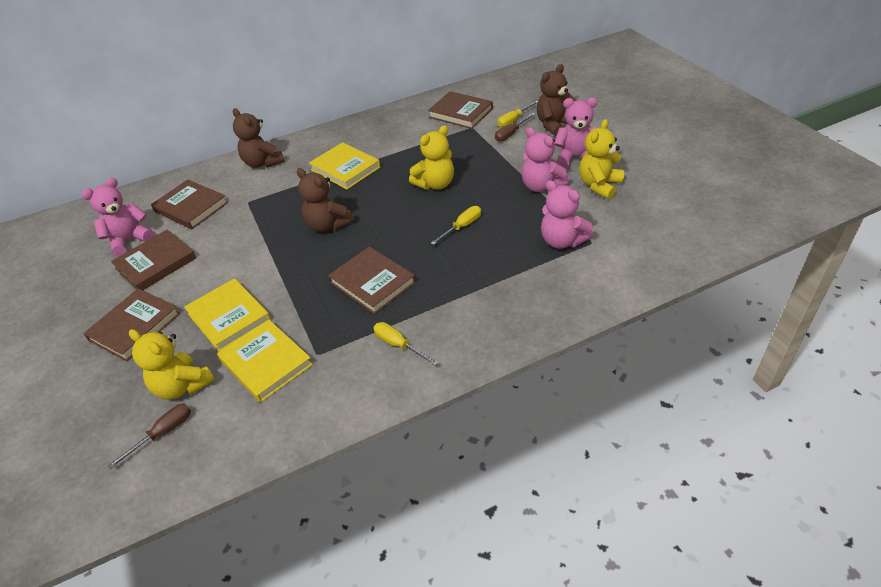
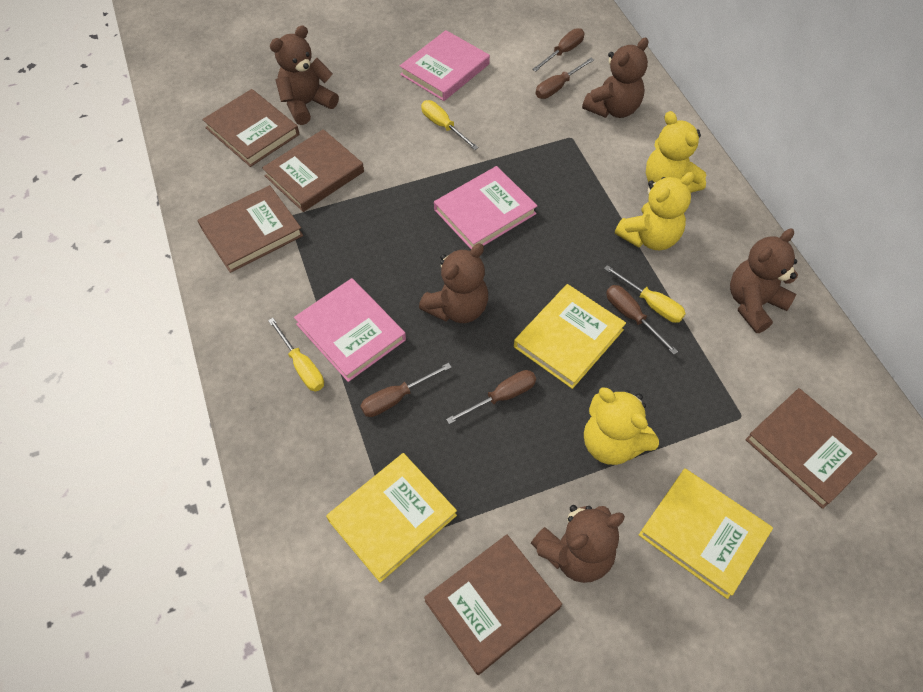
brown screwdriver: [107,404,191,469] [495,113,535,142] = 2 -> [360,363,452,417] [446,370,536,424] [532,28,584,71] [535,58,594,99] [606,285,678,355] = 5
brown teddy bear: [233,108,285,168] [297,168,354,232] [537,64,576,136] = 3 -> [270,25,339,125] [419,243,488,323] [531,505,625,583] [582,38,648,118] [730,228,798,333] = 5
pink book: none = 0 -> [294,278,406,382] [400,30,490,101] [434,166,537,249] = 3
pink teddy bear: [81,178,155,257] [521,127,569,192] [541,180,593,249] [554,97,598,168] = 4 -> none = 0

